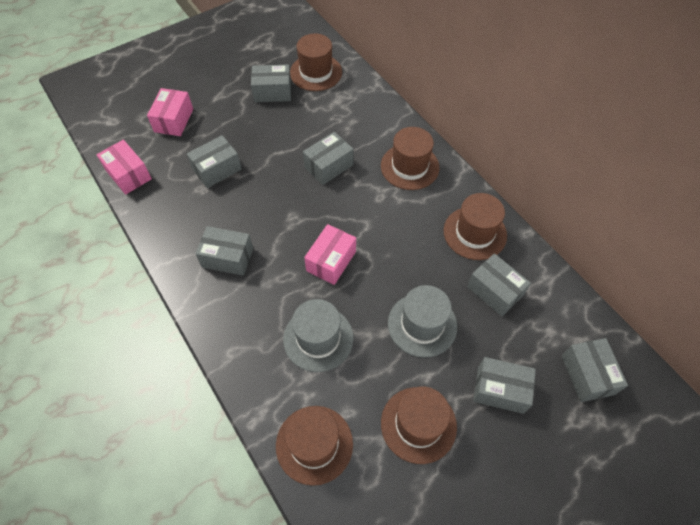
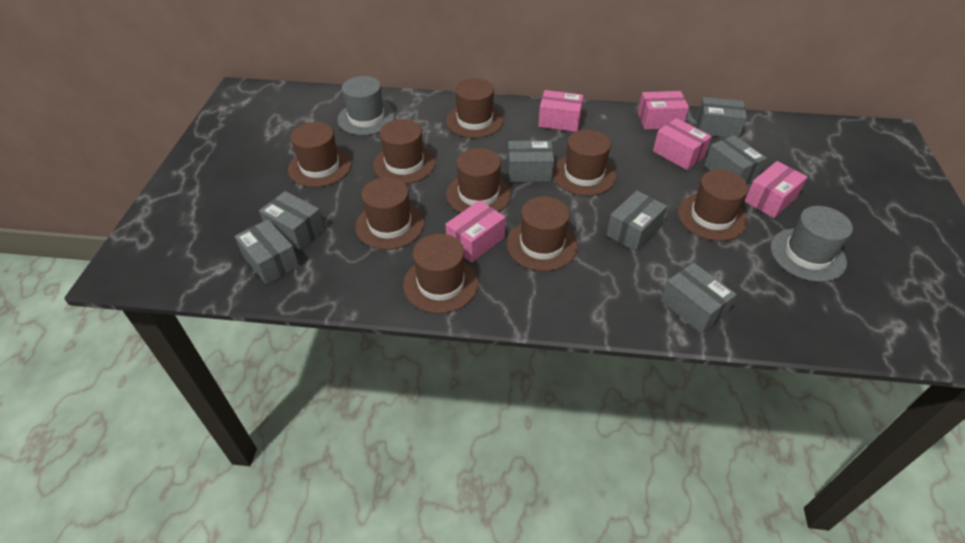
brown hat: [276,406,353,486] [290,34,342,91] [381,127,439,190] [381,386,457,464] [444,193,507,260] = 5 -> [288,122,352,187] [355,177,424,250] [373,119,436,184] [403,234,478,314] [446,78,504,138] [446,148,512,213] [507,196,578,271] [553,130,616,196] [678,170,748,241] = 9
pink box: [97,140,152,195] [147,88,193,136] [304,224,356,285] = 3 -> [445,200,506,263] [538,90,584,132] [638,91,689,130] [653,118,712,170] [744,161,808,218] = 5

